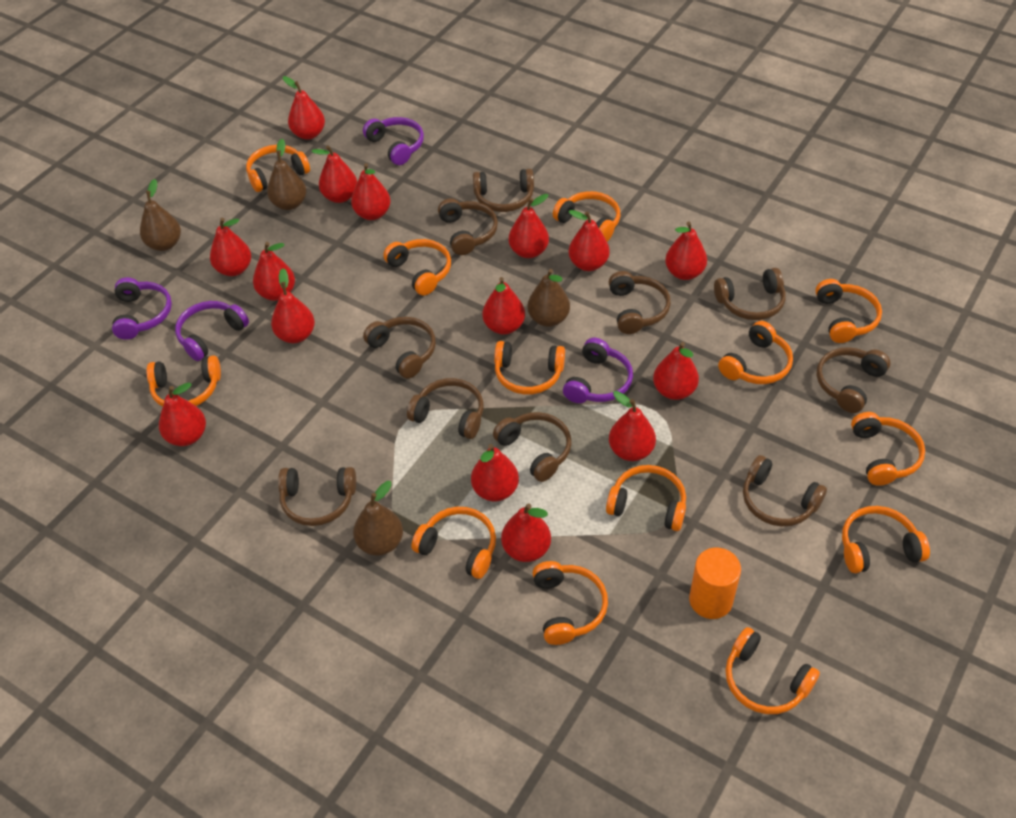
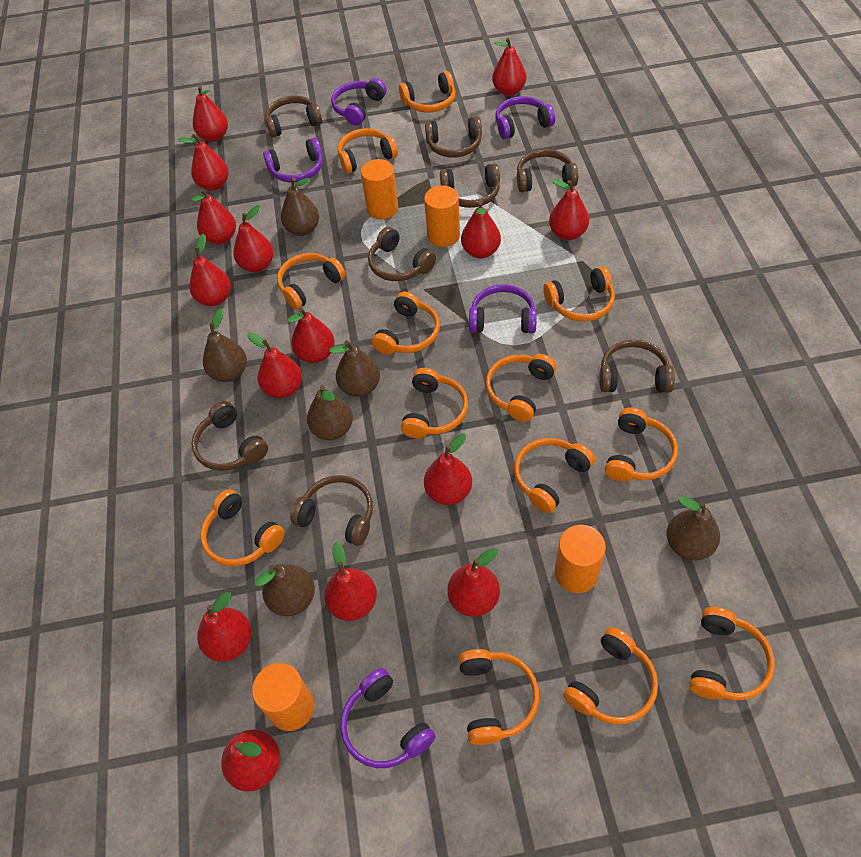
brown headphones: [278,467,356,526] [363,317,436,379] [407,378,484,439] [438,198,498,255] [473,169,534,212] [493,412,571,482] [609,271,671,334] [714,268,786,320] [743,455,827,526] [816,347,890,413] = 10 -> [192,401,268,471] [265,96,322,137] [290,475,373,546] [368,227,436,281] [425,117,482,158] [440,163,500,208] [517,149,578,192] [599,339,675,393] = 8
brown pear: [140,179,181,251] [267,139,306,210] [353,481,403,556] [527,269,570,327] = 4 -> [203,308,247,382] [255,564,315,616] [281,178,319,236] [307,385,353,440] [329,340,380,397] [667,496,720,560] = 6
orange cylinder: [689,548,741,619] = 1 -> [252,663,315,731] [361,159,398,220] [424,185,460,247] [555,525,606,593] = 4
purple headphones: [112,277,172,340] [175,301,249,361] [363,117,424,165] [563,338,633,403] = 4 -> [263,138,323,183] [331,78,387,126] [340,668,435,768] [469,284,537,333] [495,96,555,139] = 5

